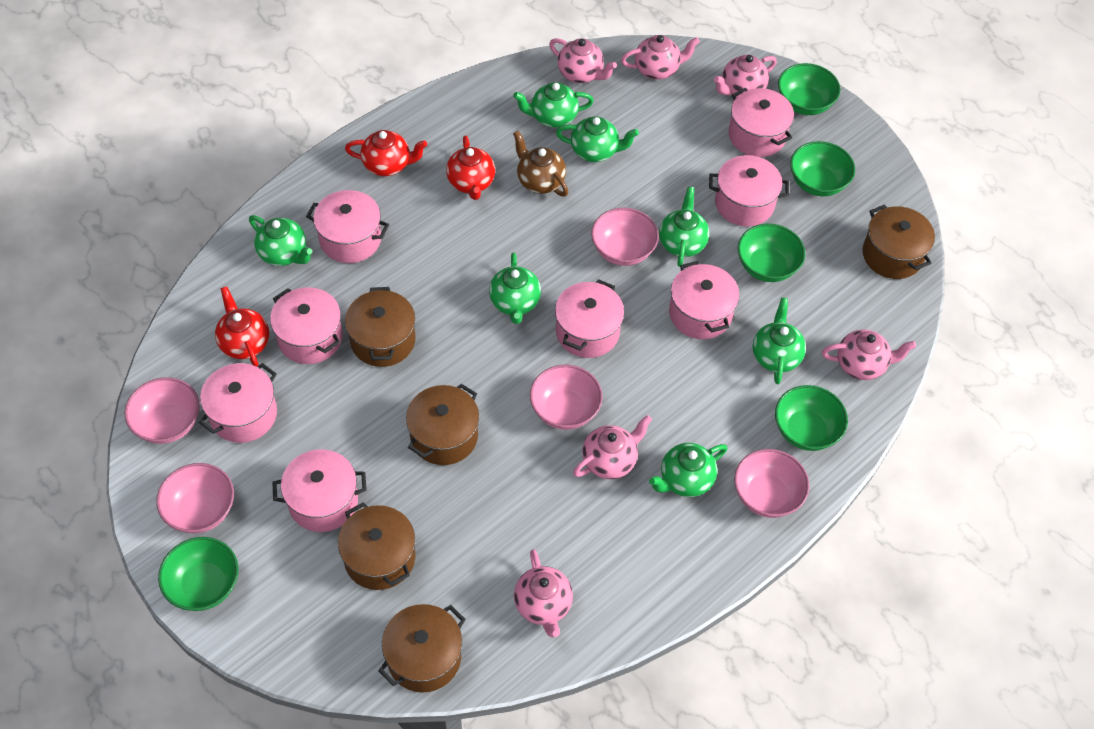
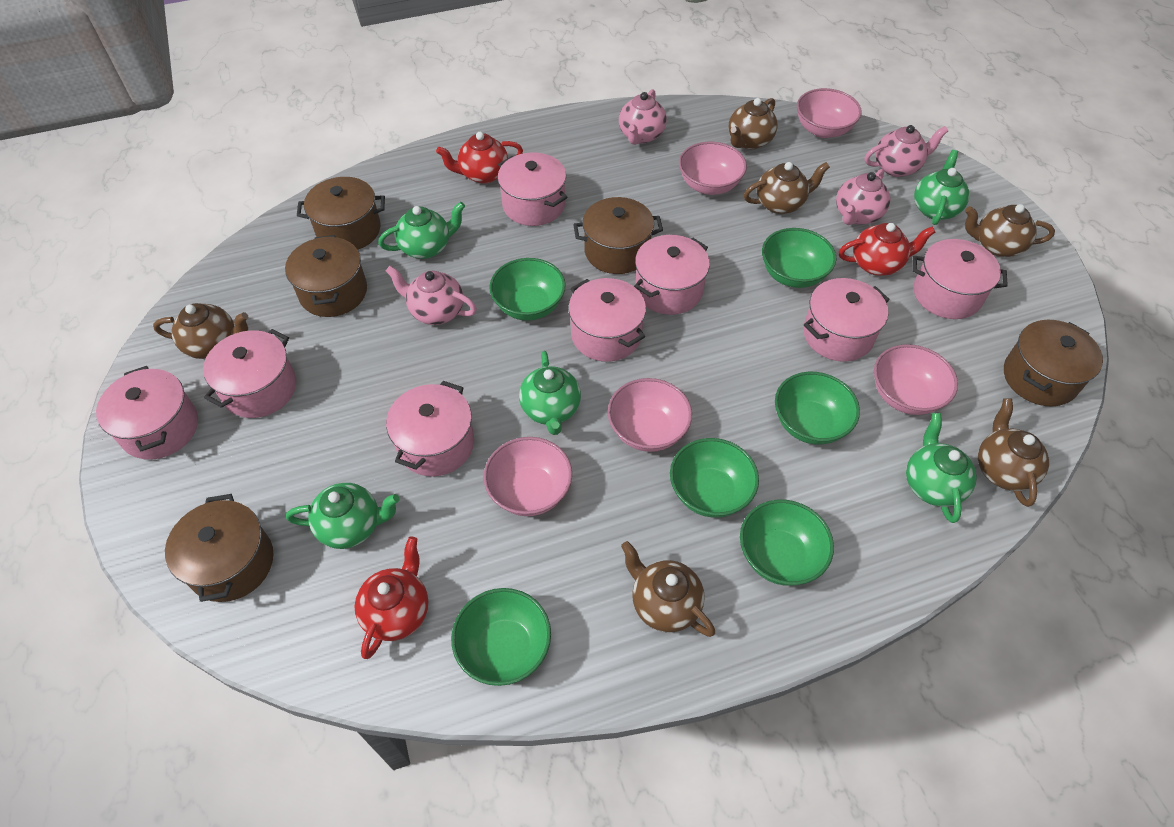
brown teapot: [513,131,568,197] = 1 -> [153,303,248,359] [621,541,715,637] [729,98,778,149] [744,162,830,214] [965,204,1055,257] [978,398,1049,507] = 6
green bowl: [158,537,239,611] [738,224,805,282] [775,385,848,451] [778,63,840,115] [790,141,855,196] = 5 -> [451,588,551,686] [489,258,566,321] [670,438,759,518] [740,500,834,586] [762,228,836,288] [775,372,860,445] = 6
green teapot: [249,215,312,266] [489,253,541,324] [513,82,594,128] [556,116,639,162] [649,443,727,497] [659,187,709,267] [753,298,806,384] = 7 -> [286,483,400,549] [378,202,465,259] [519,351,581,435] [906,413,977,523] [914,150,970,225] = 5
pink teapot: [514,549,573,637] [549,38,617,83] [573,415,652,479] [621,35,700,80] [714,55,777,97] [822,329,916,380] = 6 -> [386,266,477,325] [619,89,667,145] [836,169,890,225] [865,125,948,177] = 4

